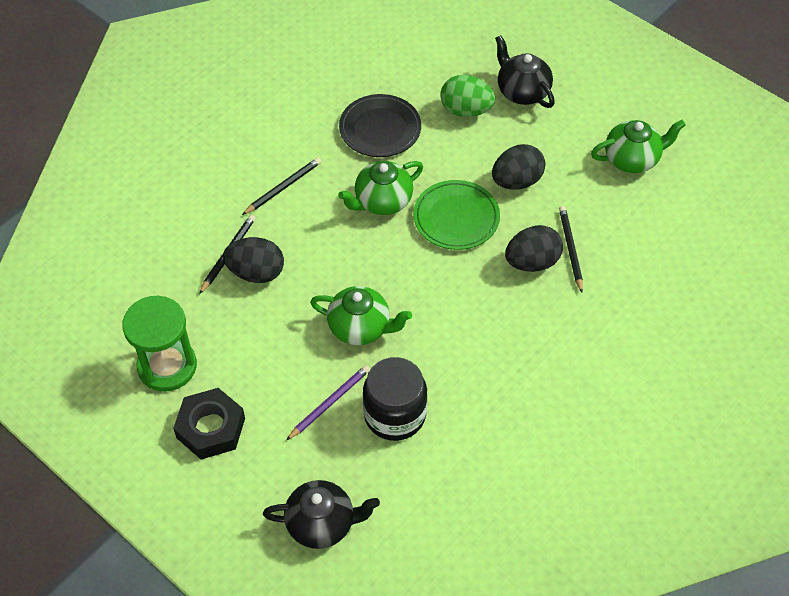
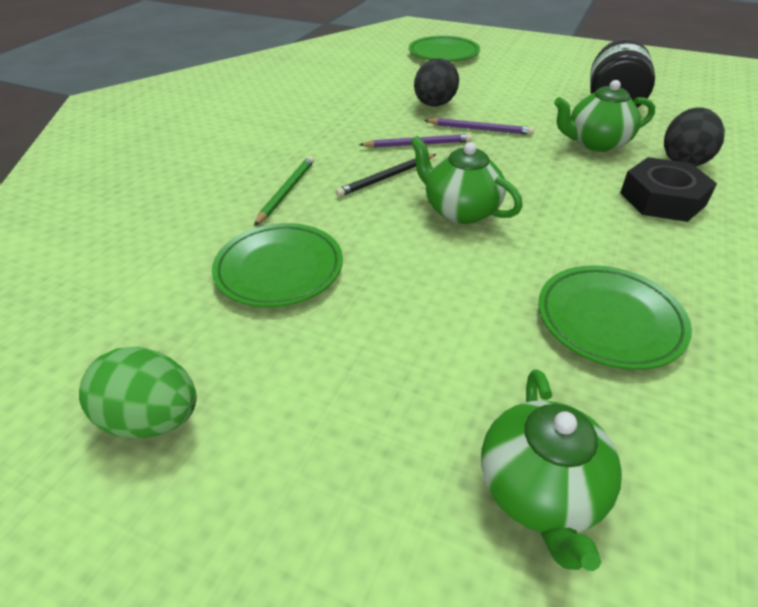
black egg: [223,237,284,283] [492,144,545,190] [505,225,563,272] = 3 -> [414,59,459,106] [664,107,725,167] = 2
black pencil: [199,215,256,294] [242,158,321,215] [559,206,583,293] = 3 -> [335,154,436,197] = 1
black plate: [339,94,421,157] = 1 -> none = 0
black teapot: [263,480,380,549] [495,35,555,108] = 2 -> none = 0
green hourglass: [122,296,197,392] = 1 -> none = 0
green pencil: none = 0 -> [254,156,314,226] = 1
green plate: [413,180,500,250] = 1 -> [212,223,343,307] [409,36,480,61] [538,265,692,370] = 3
purple pencil: [286,365,370,440] = 1 -> [359,134,472,148] [424,118,534,135] = 2

